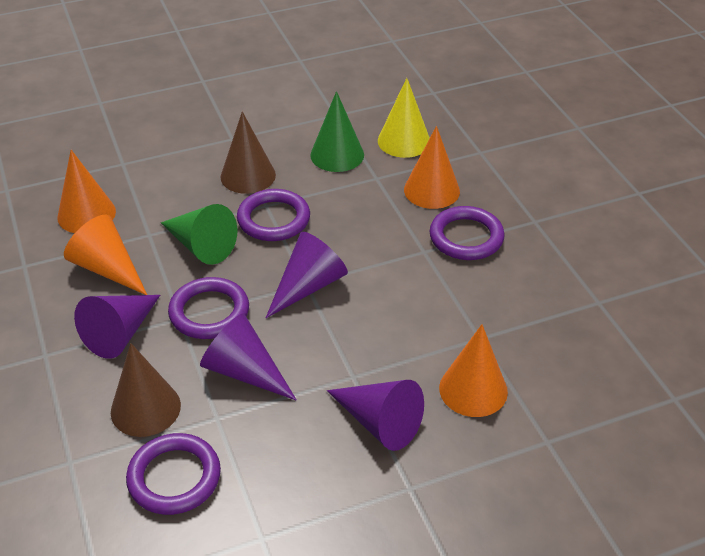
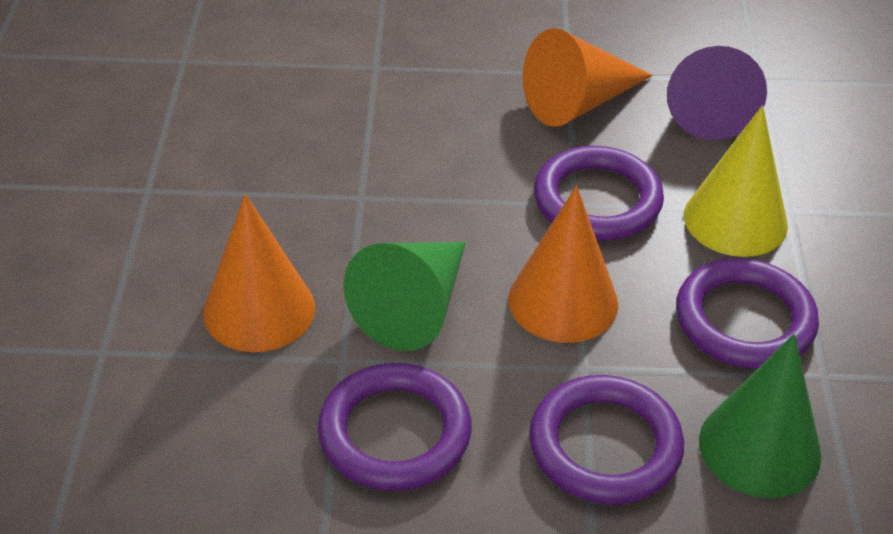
brown cone: [111,343,181,437] [221,112,276,194] = 2 -> none = 0
orange cone: [58,150,116,233] [64,215,147,295] [404,126,460,209] [439,324,508,417] = 4 -> [203,194,315,352] [508,186,618,343] [523,28,653,127] = 3
purple cone: [74,295,160,359] [200,313,297,401] [266,232,348,318] [327,380,424,451] = 4 -> [667,46,767,140] = 1

